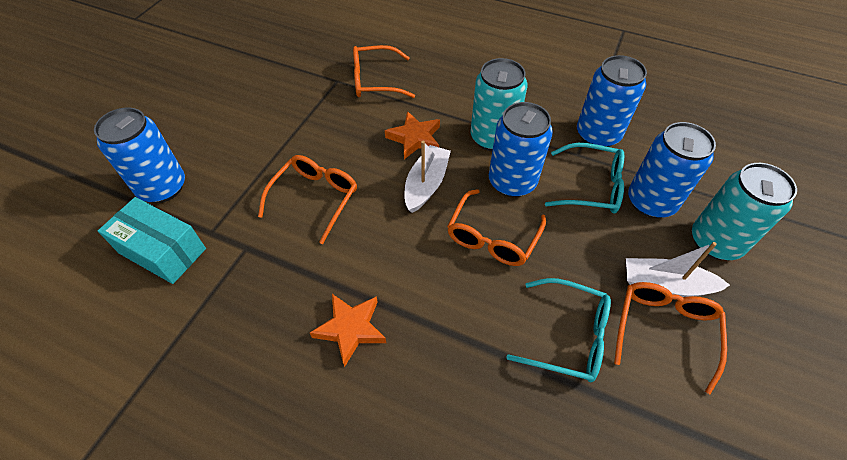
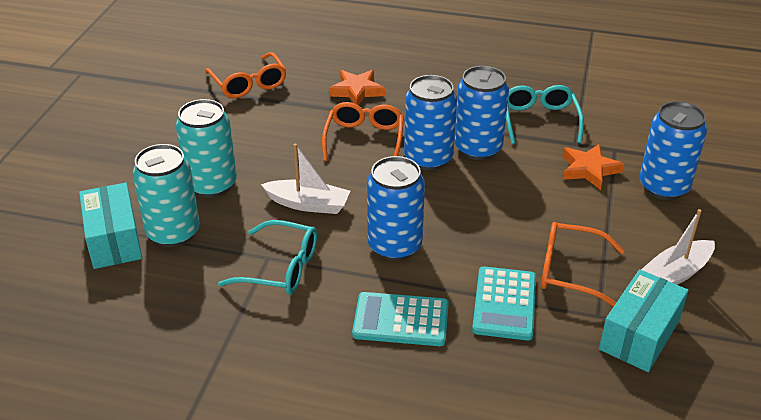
orange glasses: [258,155,357,244] [353,45,415,98] [447,189,546,266] [614,282,727,394] = 4 -> [205,52,286,98] [322,102,404,161] [541,222,624,307] = 3
turquoise box: [98,197,206,284] = 1 -> [79,183,142,269] [599,269,689,372] = 2
turquoise calculator: none = 0 -> [352,292,449,346] [472,266,536,341] = 2

